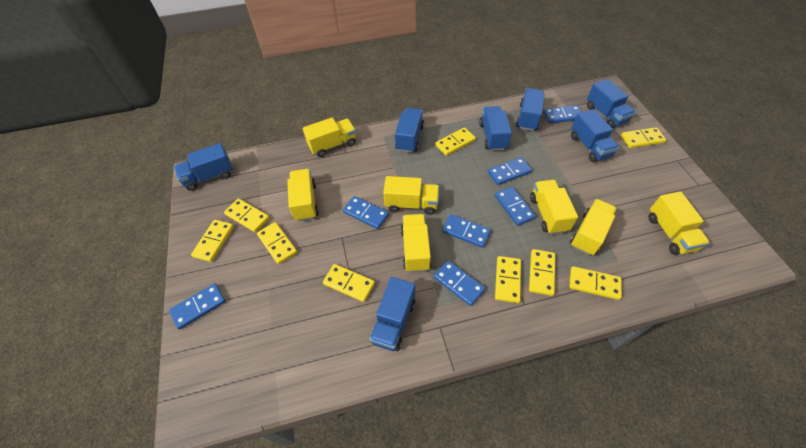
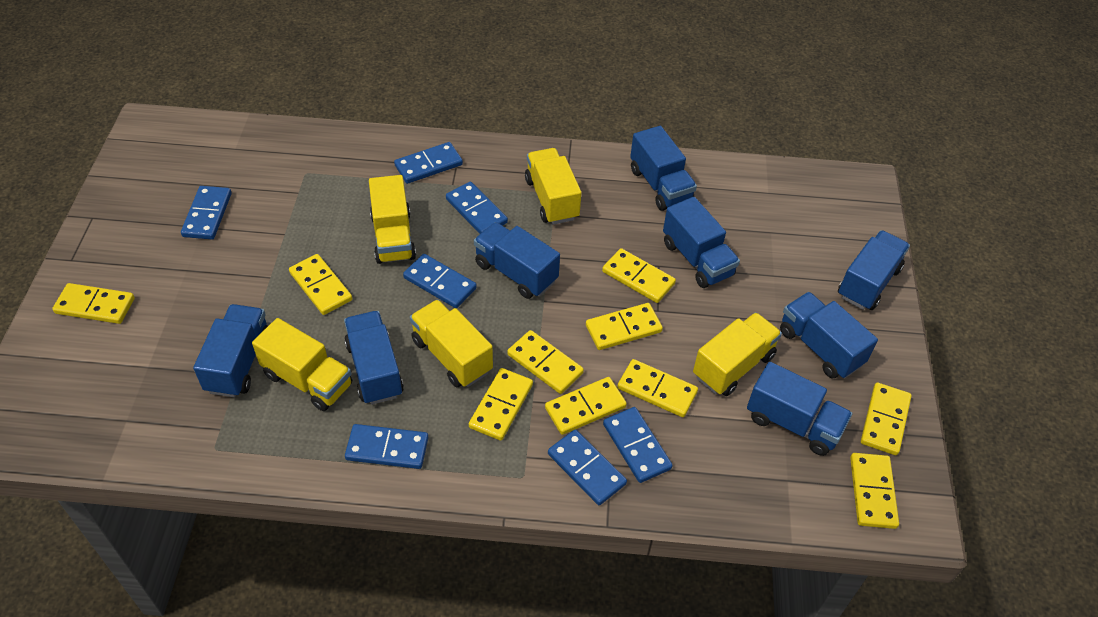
blue truck: [174,143,233,191] [370,277,415,351] [395,108,424,153] [479,106,512,151] [516,88,545,131] [571,109,619,162] [587,79,636,128] = 7 -> [193,304,268,397] [344,311,404,405] [474,222,560,299] [630,126,697,211] [663,197,740,288] [747,362,852,456] [780,292,878,379] [838,230,910,310] = 8
yellow domino: [191,220,234,262] [224,199,270,233] [257,222,297,264] [323,264,375,302] [435,127,476,156] [495,256,521,303] [529,249,555,296] [569,266,622,300] [621,127,666,148] = 9 -> [52,283,135,324] [289,254,352,315] [469,368,533,441] [507,330,584,394] [545,377,627,435] [586,303,663,350] [602,248,676,303] [617,359,698,417] [850,453,899,529] [861,383,911,455] = 10
yellow truck: [287,169,319,221] [303,117,356,157] [383,176,439,215] [401,214,431,272] [530,180,578,235] [570,199,617,255] [648,192,710,255] = 7 -> [252,318,352,411] [369,175,416,264] [410,300,493,387] [525,148,581,225] [693,312,782,396] = 5

